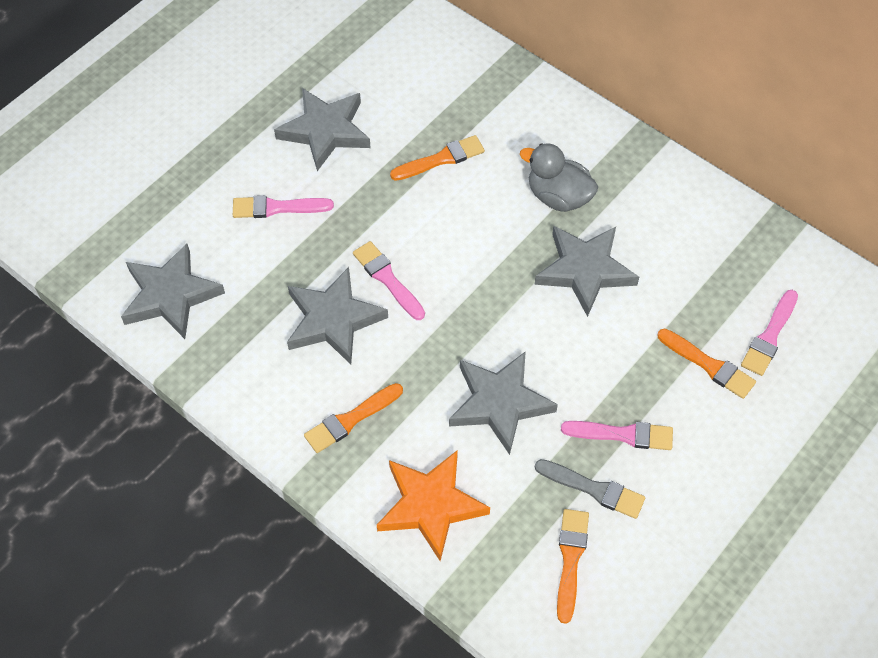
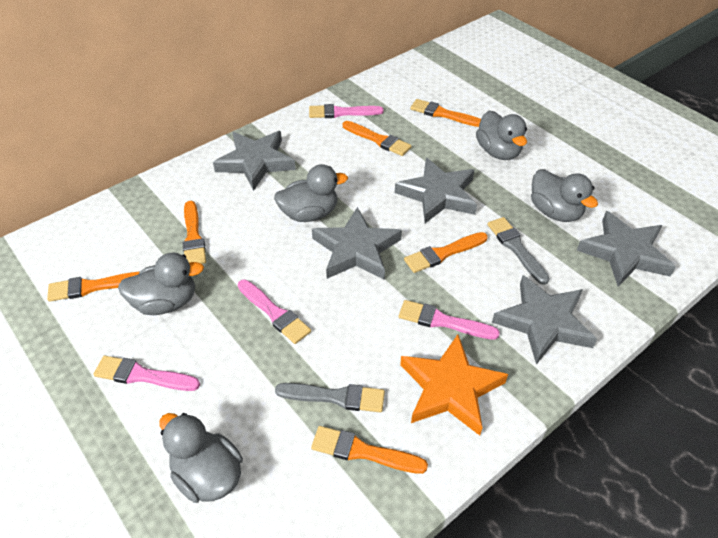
grey brush: [535,459,645,519] = 1 -> [275,383,385,412] [487,217,550,285] = 2
grey duck: [520,143,598,212] = 1 -> [118,253,204,315] [159,413,243,503] [274,164,348,222] [476,111,527,160] [531,169,598,222] = 5
orange brush: [304,383,403,453] [390,135,485,181] [557,509,589,624] [657,329,756,399] = 4 -> [47,272,139,302] [182,201,206,264] [311,426,428,474] [343,121,412,156] [404,232,488,273] [410,99,481,127] = 6

